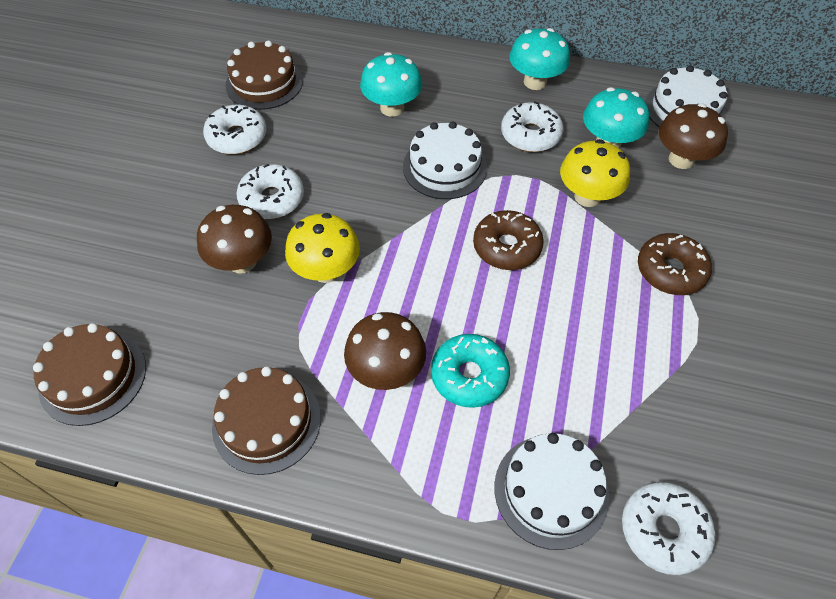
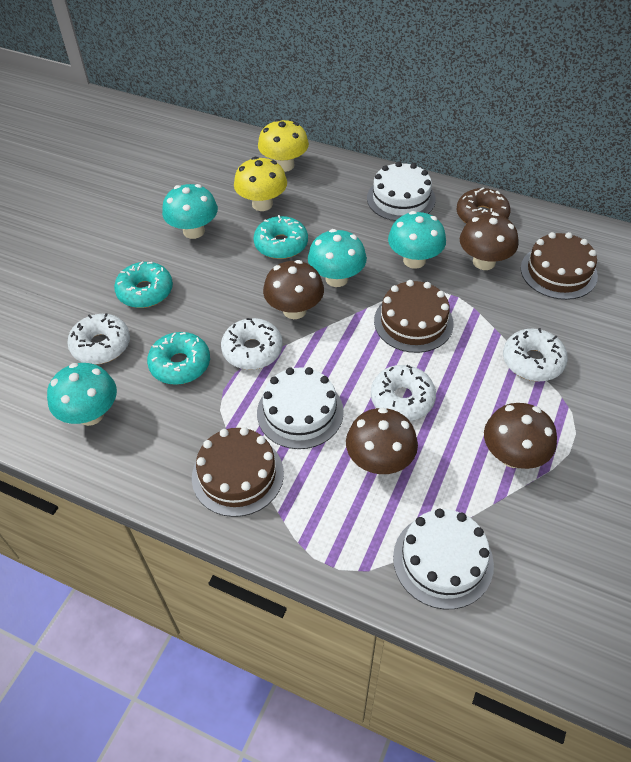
brown donut: [473,210,544,270] [638,233,712,295] = 2 -> [456,187,511,224] = 1
brown mushroom: [197,205,272,274] [344,312,426,390] [659,103,728,169] = 3 -> [263,260,324,319] [346,408,418,474] [460,213,518,270] [484,403,557,469] = 4
turquoise donut: [431,334,510,408] = 1 -> [114,261,173,308] [147,332,210,385] [254,215,308,259] = 3
turquoise mushroom: [360,52,422,117] [509,28,570,90] [583,87,649,149] = 3 -> [47,363,117,426] [162,184,218,239] [308,229,367,287] [388,211,446,269] = 4

